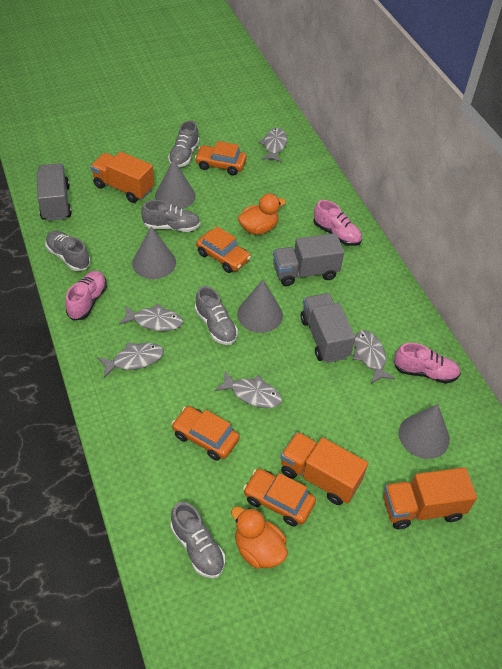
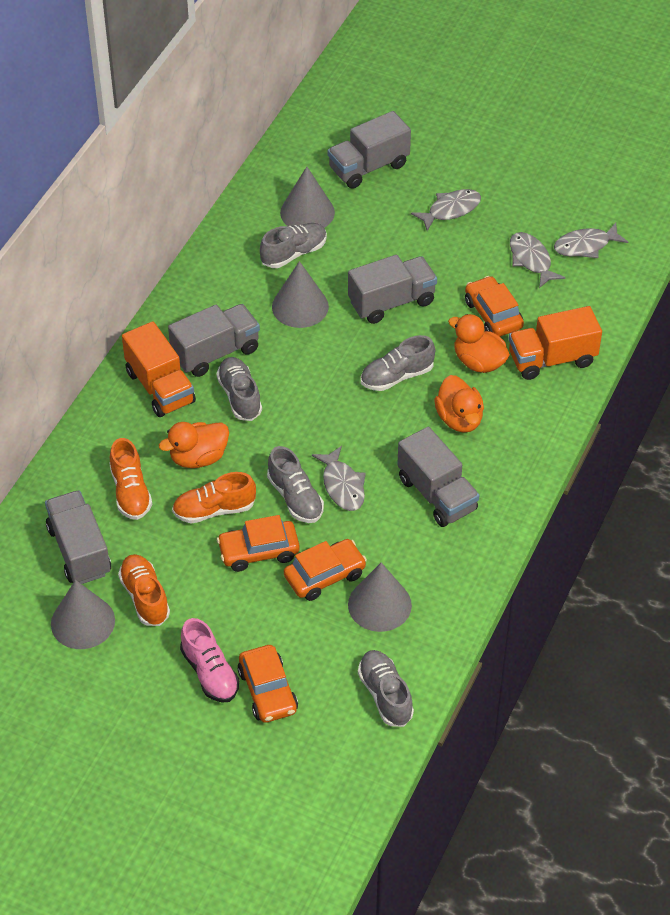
grey fish: [97,343,164,378] [119,304,183,331] [215,371,282,408] [259,128,287,163] [353,330,396,384] = 5 -> [312,446,366,511] [411,189,481,231] [510,232,565,288] [554,223,628,258] = 4
grey truck: [37,163,72,221] [273,233,344,286] [300,293,355,363] = 3 -> [45,490,111,584] [168,304,260,377] [328,111,411,189] [348,255,437,324] [397,427,479,527] = 5
orange duck: [231,506,287,569] [238,194,286,235] = 2 -> [159,422,229,468] [434,375,484,432] [448,314,510,373] = 3
orange shoe: none = 0 -> [109,438,152,520] [118,554,170,626] [172,472,256,523] = 3
orange truck: [90,152,154,203] [281,432,368,505] [383,467,477,529] = 3 -> [122,321,196,417] [509,306,602,380] = 2
pink shoe: [65,271,107,320] [313,200,362,246] [394,343,461,384] = 3 -> [180,618,239,703] = 1

